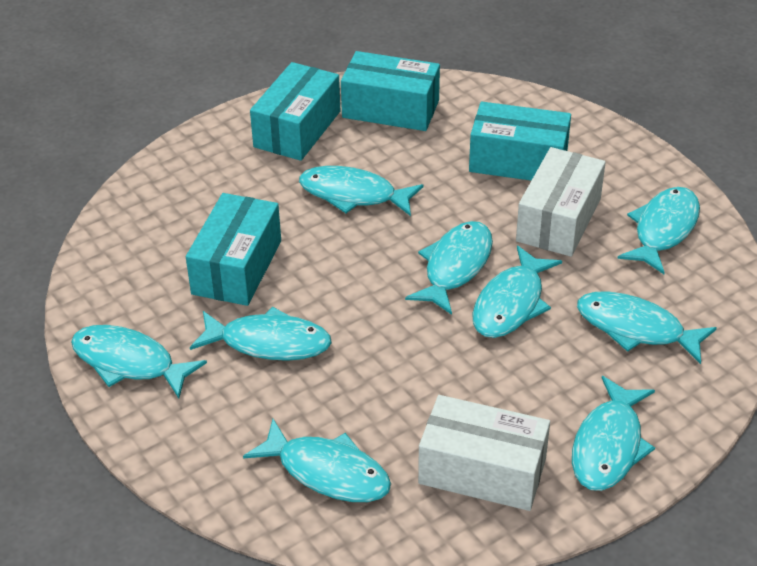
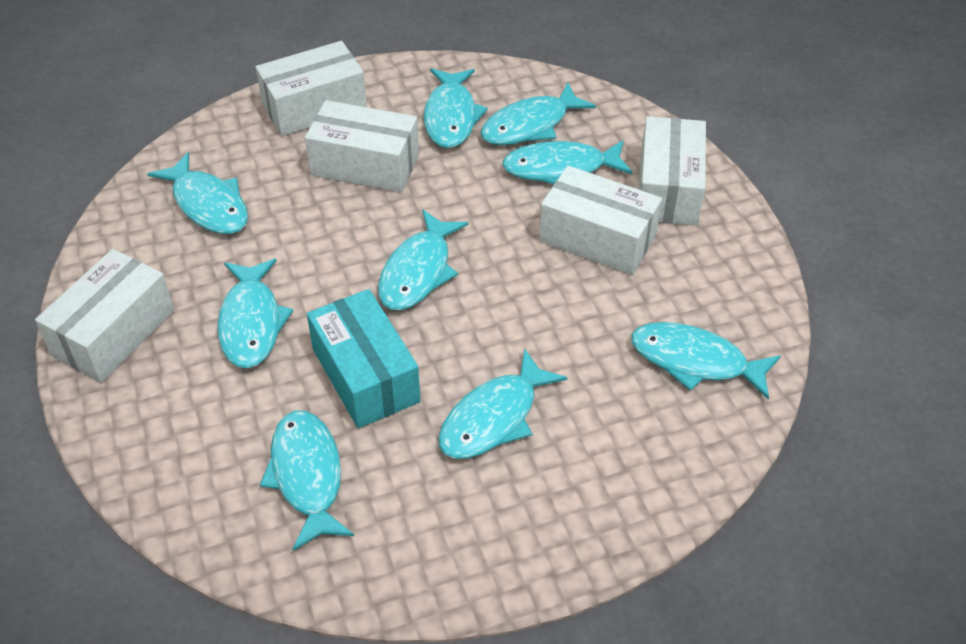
turquoise box: [186,193,281,306] [250,62,340,161] [341,51,440,131] [469,102,571,181] = 4 -> [307,289,421,428] = 1
white box: [418,395,550,511] [516,147,606,257] = 2 -> [35,249,174,383] [256,41,367,136] [305,100,419,192] [539,166,662,275] [639,116,706,226] = 5

